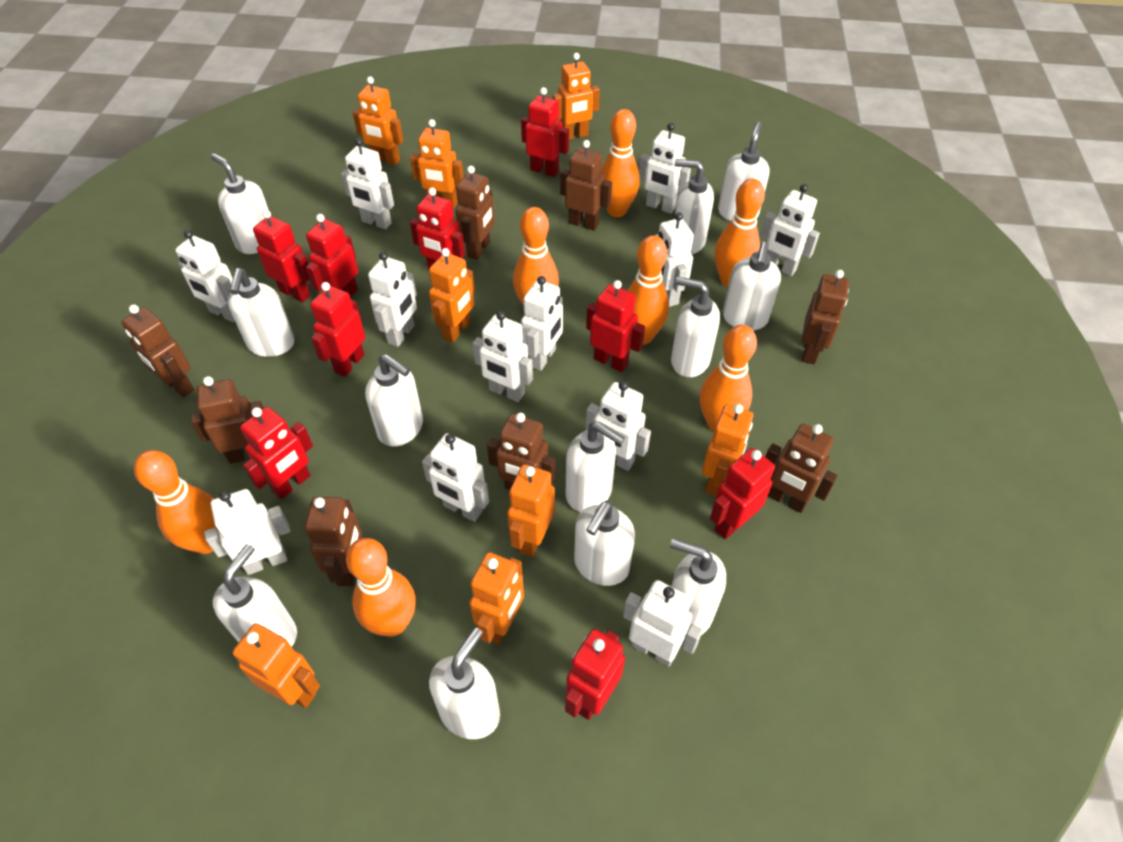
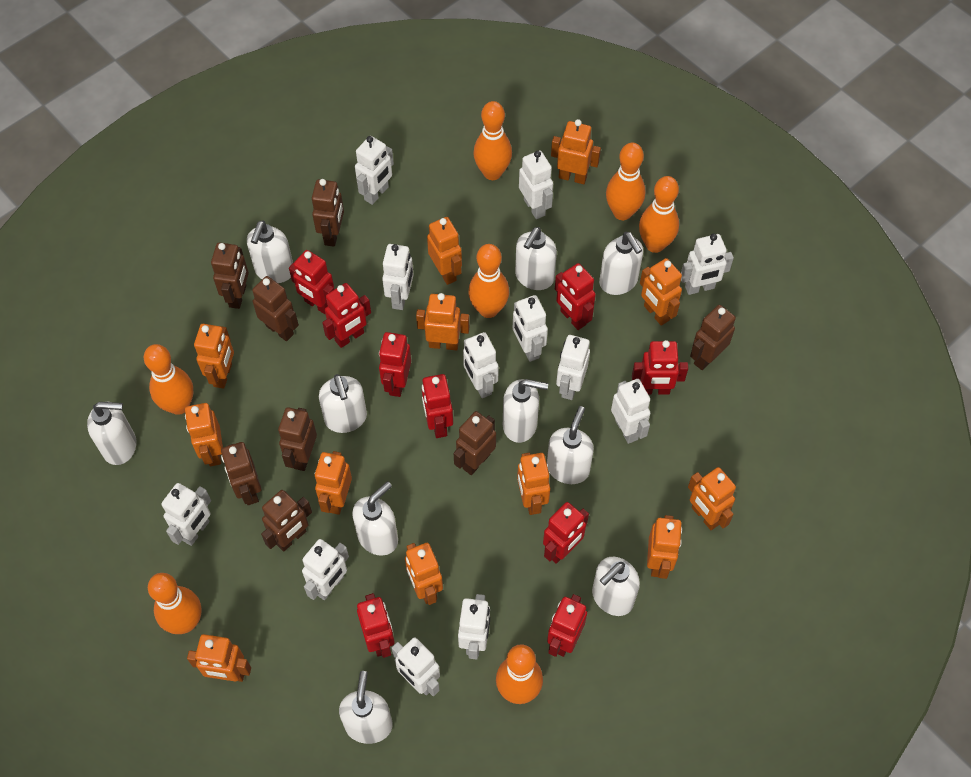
orange robot: [232,623,320,708] [353,76,403,166] [410,119,464,209] [429,248,475,343] [469,552,524,645] [507,464,555,557] [553,53,600,140] [702,404,753,496] = 8 -> [185,403,223,466] [187,634,251,682] [194,324,234,389] [314,451,352,515] [405,543,443,605] [416,293,469,351] [427,217,462,285] [517,453,550,515] [551,119,601,184] [640,258,682,326] [647,515,682,579] [688,467,736,530] = 12
white soap dispenser: [211,153,268,254] [213,544,297,647] [228,268,295,357] [365,354,423,447] [429,627,500,739] [566,422,625,512] [574,500,635,586] [670,538,726,635] [671,277,720,377] [674,159,714,254] [718,122,770,221] [723,242,781,330] = 12 -> [87,402,136,465] [247,220,293,283] [319,374,367,433] [339,671,393,744] [352,481,398,556] [503,379,548,443] [515,227,557,290] [547,406,594,484] [592,557,640,616] [599,232,643,295] = 10

